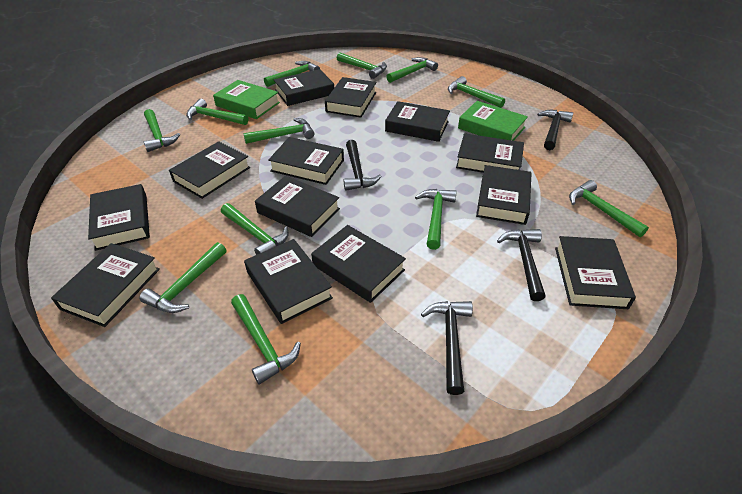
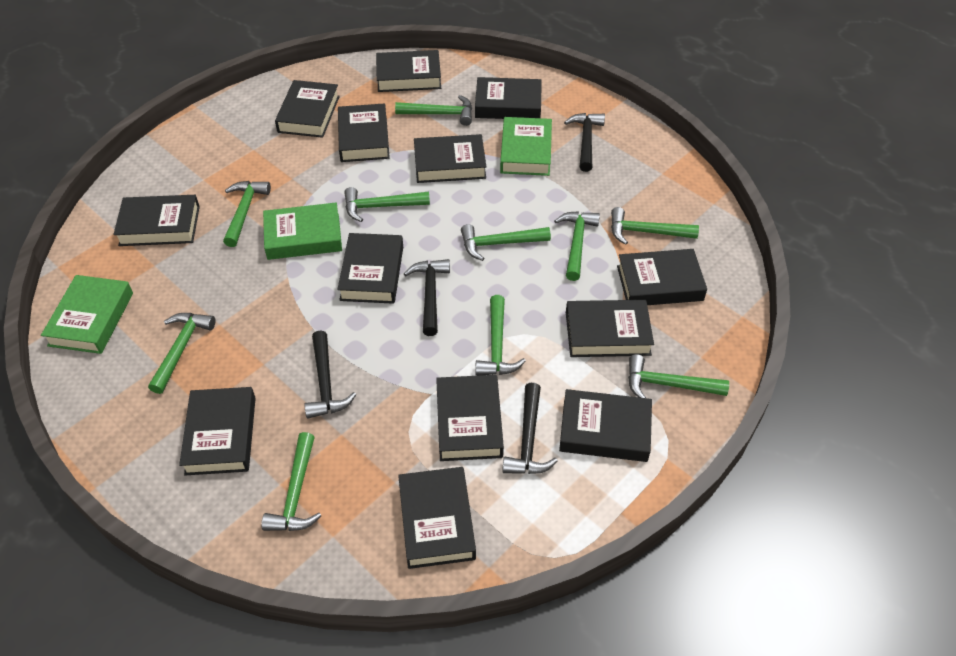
green book: [213,80,280,119] [458,101,528,141] = 2 -> [41,275,133,354] [263,203,342,260] [500,117,552,176] = 3
green hammer: [139,242,226,313] [144,109,180,152] [186,99,248,125] [221,203,289,255] [231,294,301,384] [243,118,314,144] [264,61,320,87] [337,52,387,79] [386,57,438,83] [415,189,457,250] [448,76,505,108] [569,180,649,237] = 12 -> [148,313,215,394] [223,181,271,247] [261,432,321,531] [344,187,430,222] [395,95,472,126] [461,224,551,261] [475,295,526,376] [554,211,600,281] [611,207,699,245] [628,354,729,398] = 10

